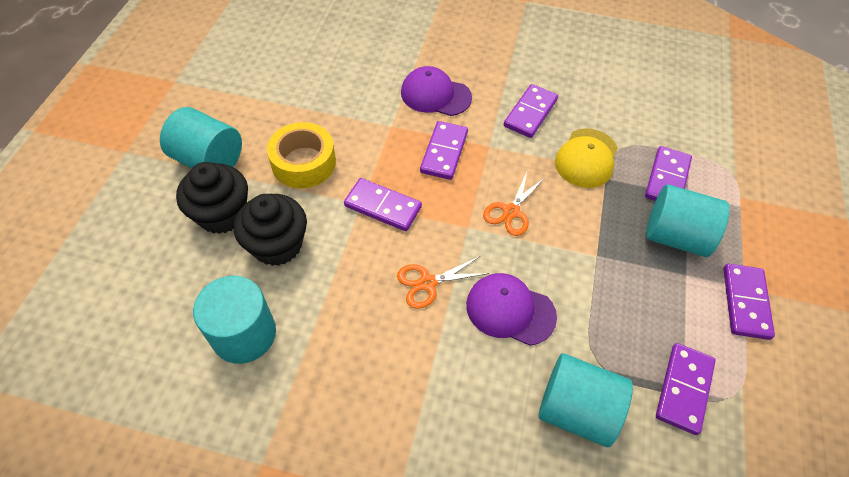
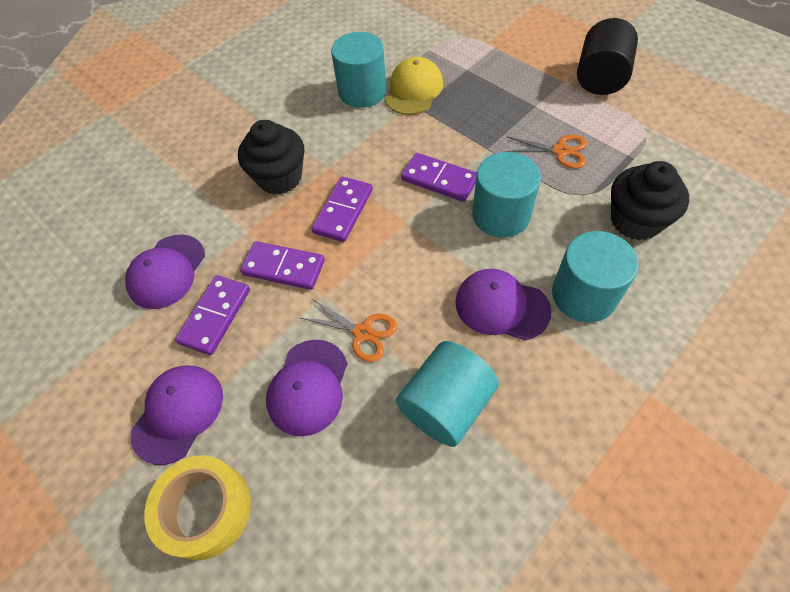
black cylinder: none = 0 -> [577,18,638,95] = 1
purple cap: [401,66,472,116] [466,273,557,346] = 2 -> [125,234,205,309] [130,366,223,465] [266,340,348,436] [455,269,551,340] = 4
purple domino: [344,178,422,231] [420,121,468,180] [504,84,558,138] [645,146,692,201] [656,343,716,435] [723,264,775,340] = 6 -> [175,275,250,355] [240,241,325,290] [311,176,373,242] [401,153,477,202] = 4

